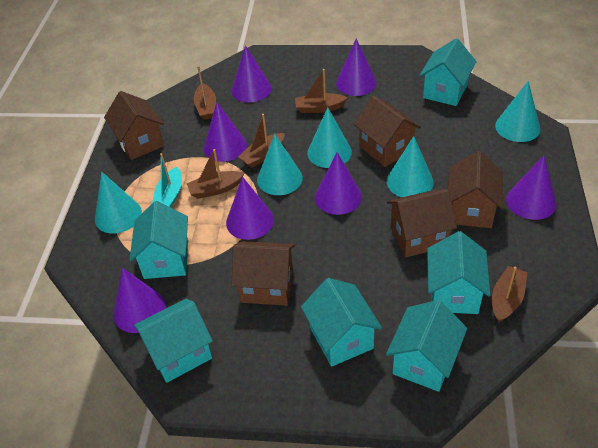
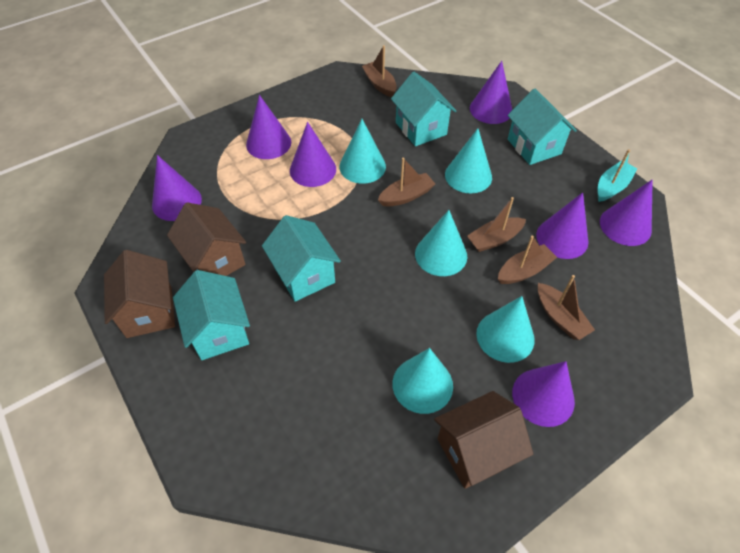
brown house: [104,91,164,160] [232,241,295,306] [354,96,421,167] [387,189,457,258] [448,151,503,228] = 5 -> [104,250,175,338] [167,202,246,276] [434,391,533,489] = 3
turquoise house: [129,201,188,279] [134,299,213,383] [301,278,382,367] [386,300,467,392] [419,38,477,106] [427,231,490,314] = 6 -> [173,270,250,360] [262,215,341,302] [391,72,456,146] [508,89,577,165] = 4

